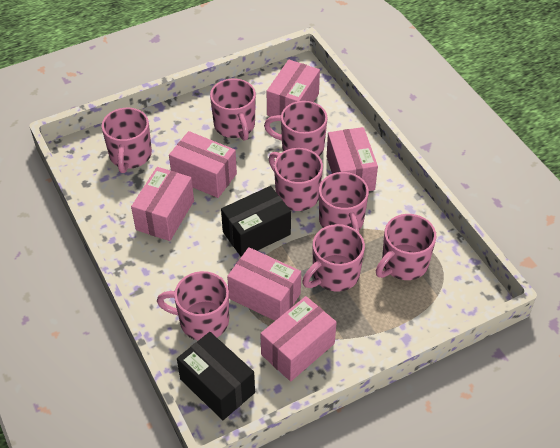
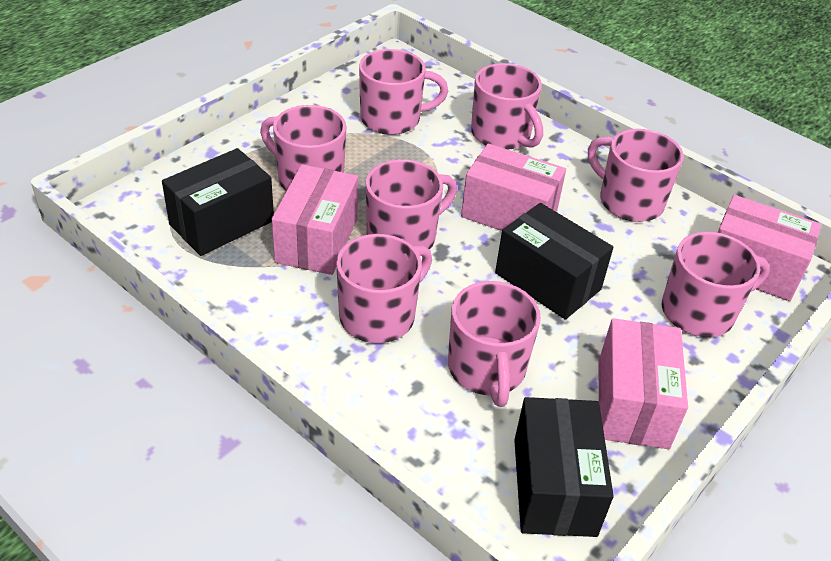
black box: [177,332,255,420] [221,186,291,257] = 2 -> [162,148,274,256] [495,203,613,320] [514,397,614,537] = 3
pink box: [131,167,194,241] [169,131,237,198] [227,247,301,321] [260,296,337,381] [267,60,320,117] [327,127,378,191] = 6 -> [272,164,358,275] [461,144,566,231] [599,318,688,449] [718,195,821,301] = 4

